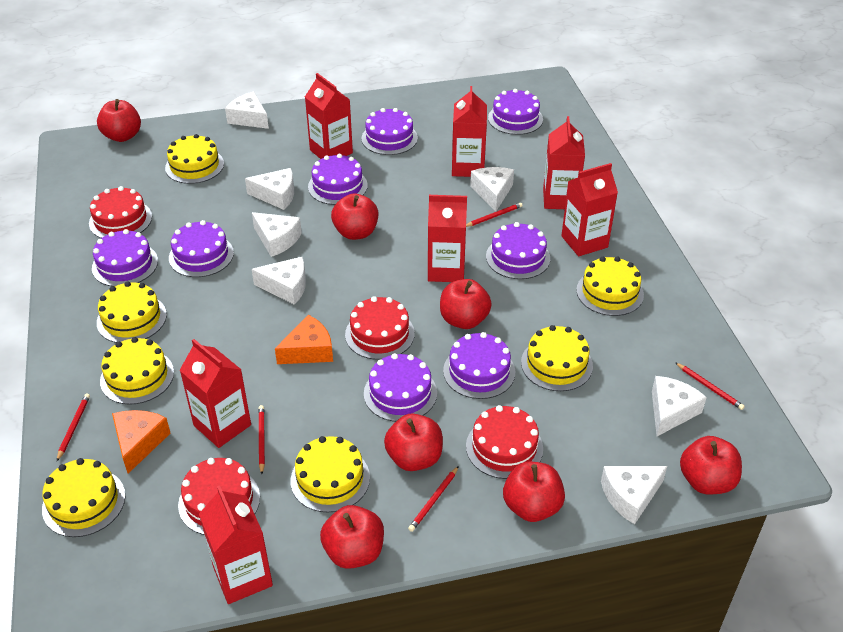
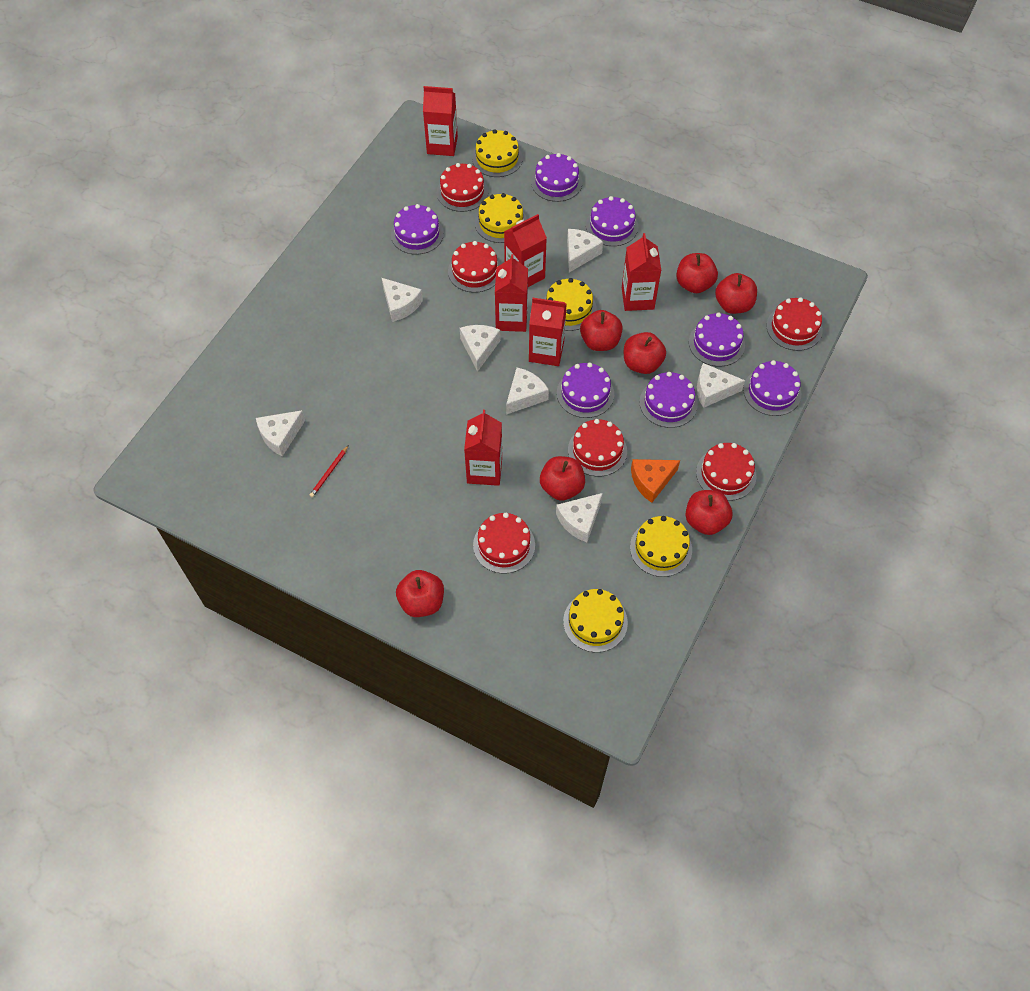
orange cheese: [112,410,170,474] [275,315,333,364] = 2 -> [631,459,680,503] = 1
purple cake: [92,229,158,287] [169,220,234,277] [308,154,368,205] [361,108,418,155] [364,353,437,422] [443,332,515,399] [486,222,550,279] [488,89,543,135] = 8 -> [391,204,444,255] [531,153,582,202] [557,363,614,418] [586,196,638,246] [640,372,698,428] [689,312,745,367] [743,360,801,416] = 7
red cake: [89,186,152,238] [178,458,260,535] [345,296,415,360] [466,405,543,479] = 4 -> [437,163,488,212] [448,241,501,293] [473,513,535,574] [568,419,627,477] [696,443,757,501] [766,297,823,351] = 6
red carton: [180,339,251,448] [199,485,273,604] [305,73,353,159] [428,195,467,282] [452,86,487,177] [543,116,585,209] [561,163,618,256] = 7 -> [423,86,458,156] [464,410,502,486] [495,254,528,332] [504,214,547,287] [529,298,567,366] [622,233,661,311] = 6
red pencil: [57,394,90,461] [258,405,265,474] [408,466,459,532] [466,203,523,227] [675,362,745,410] = 5 -> [309,445,349,497] = 1
yellow cake: [42,458,125,537] [97,281,167,343] [100,337,174,405] [165,134,224,184] [290,436,370,513] [521,325,593,391] [576,257,644,316] = 7 -> [472,129,523,177] [475,193,527,243] [544,278,597,331] [563,589,628,652] [630,516,692,577] = 5

